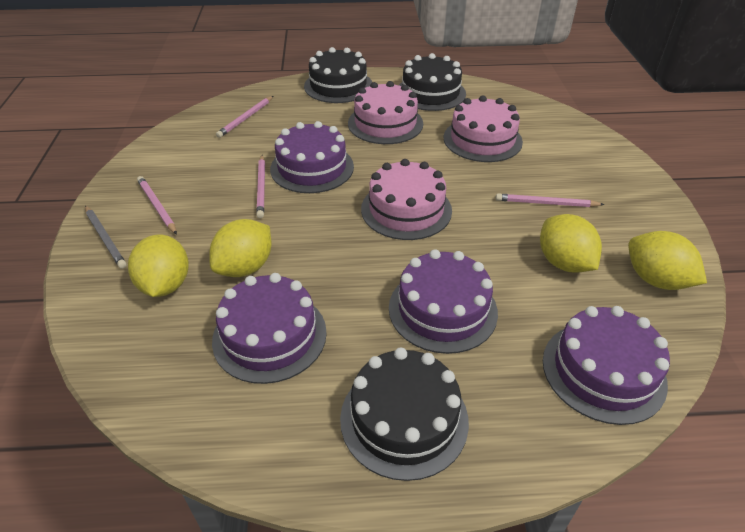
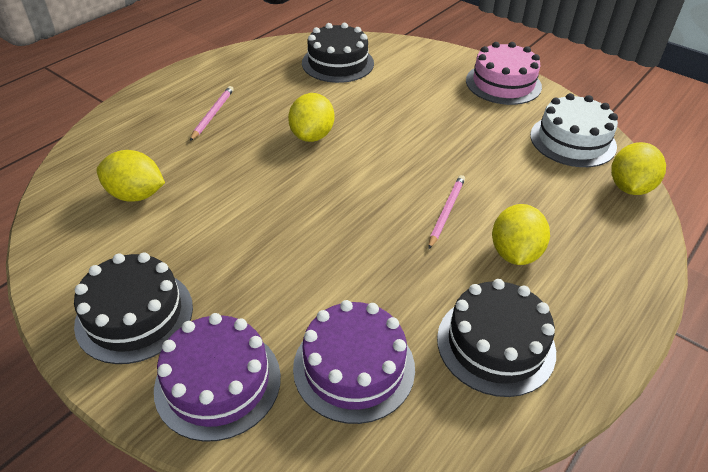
grey pencil: [85,205,127,269] = 1 -> none = 0
pink cake: [348,81,423,144] [361,159,452,240] [444,95,523,162] = 3 -> [466,42,542,105] = 1
pink pencil: [137,176,177,235] [216,96,273,138] [256,155,265,218] [496,193,605,207] = 4 -> [190,86,234,141] [428,175,465,249] = 2
purple cake: [212,273,327,384] [270,121,354,193] [389,249,498,354] [543,306,670,425] = 4 -> [154,313,281,442] [293,300,415,424] = 2
white cake: none = 0 -> [530,93,618,167] = 1

